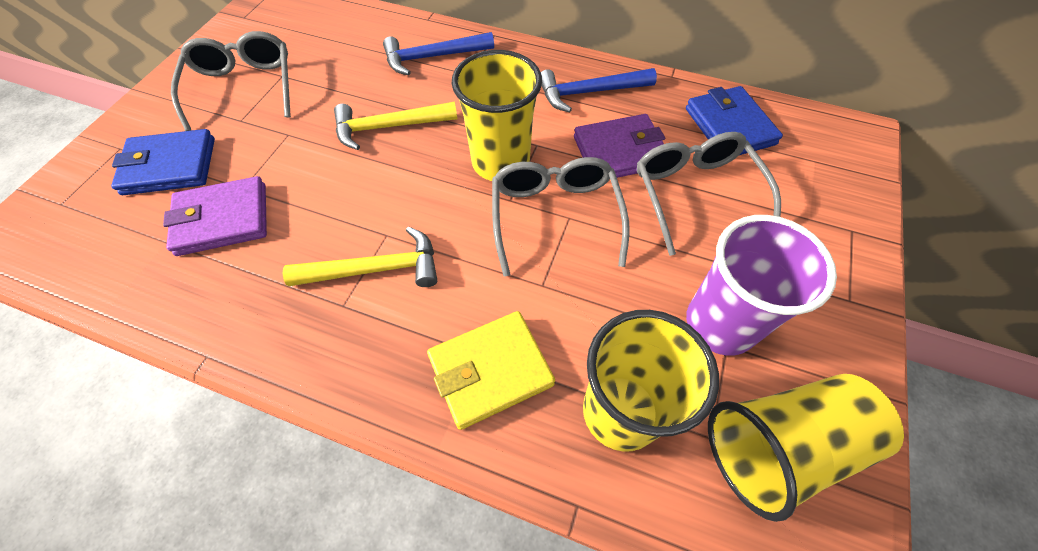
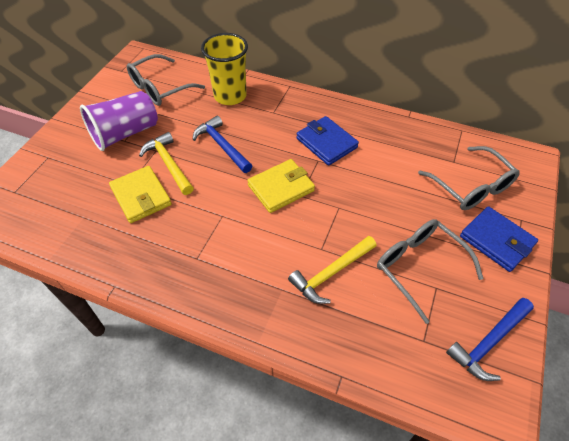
purple wallet: [163,176,267,256] [574,114,665,178] = 2 -> none = 0
yellow cup: [452,50,542,181] [583,310,719,452] [708,374,904,522] = 3 -> [201,33,248,105] = 1
yellow wallet: [427,311,555,430] = 1 -> [109,166,172,223] [247,159,315,213] = 2

